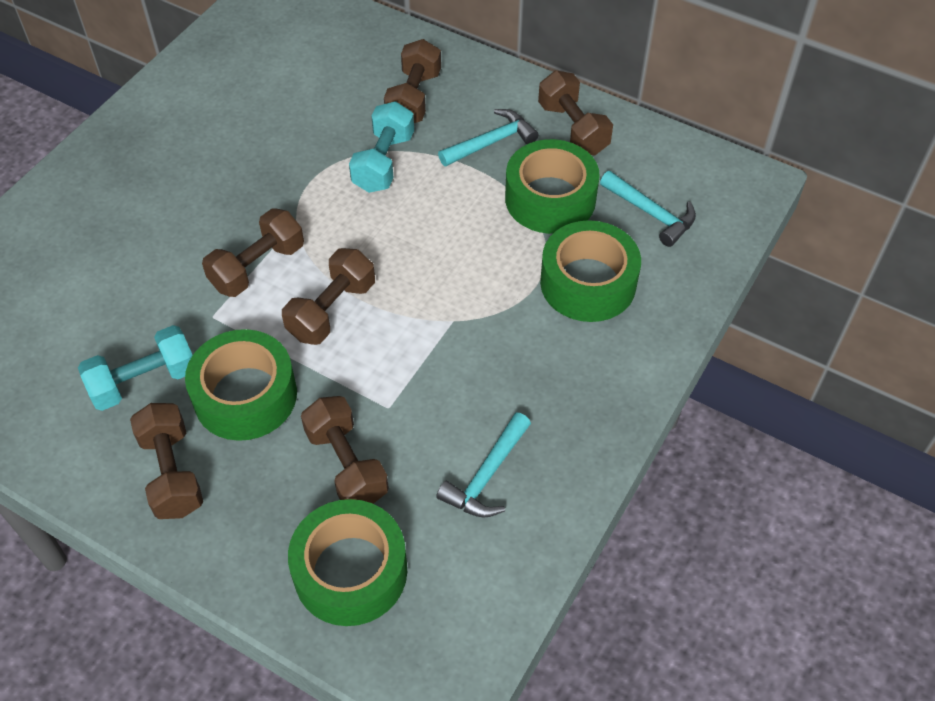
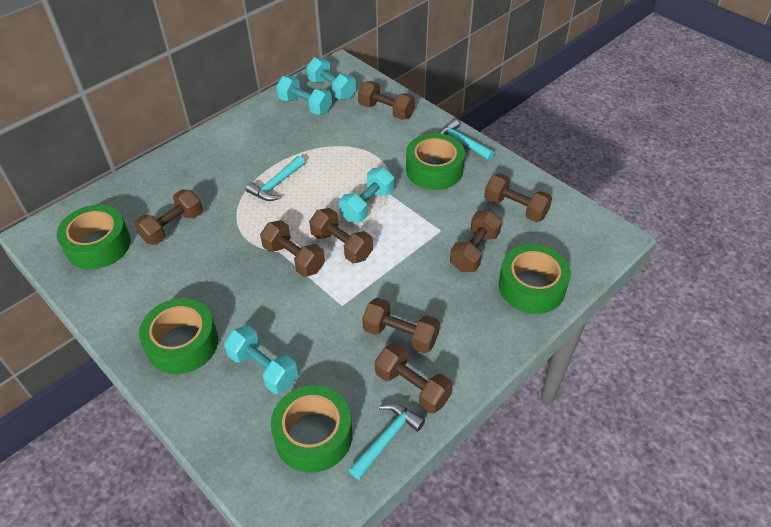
brown dumbbell: [130,403,203,519] [202,208,304,297] [282,248,375,345] [301,396,389,504] [384,39,441,123] [538,71,613,155] = 6 -> [134,189,203,245] [260,220,325,277] [309,208,373,263] [358,81,415,120] [362,298,440,353] [375,343,453,414] [450,210,502,272] [484,173,552,222] = 8
green tape: [185,329,297,441] [288,499,407,626] [505,139,600,234] [540,220,641,322] = 4 -> [57,205,131,269] [139,298,218,374] [271,385,352,473] [406,133,465,190] [499,244,571,314] = 5
turquoise dumbbell: [78,325,193,411] [349,101,414,193] = 2 -> [224,325,298,394] [276,76,332,115] [307,57,356,100] [339,167,394,222] = 4

